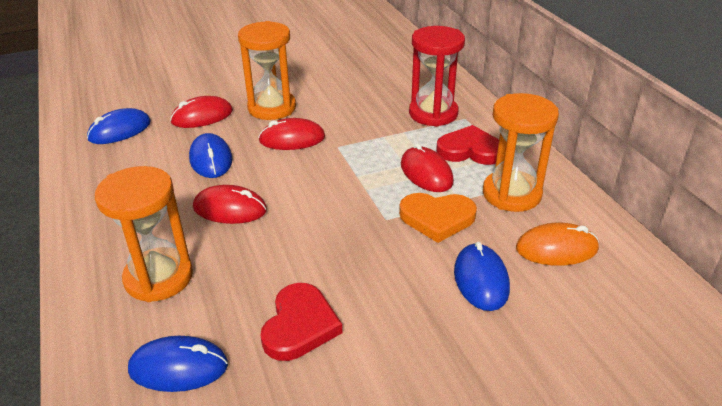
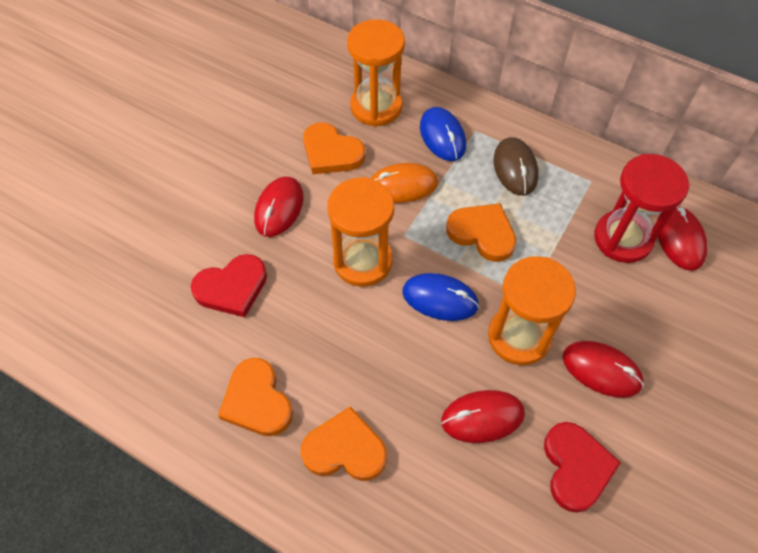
blue mouse: [87,108,151,144] [128,336,228,392] [189,133,232,178] [454,242,510,311] = 4 -> [402,273,479,321] [420,107,466,161] = 2
brown mouse: none = 0 -> [494,137,539,196] = 1
orange heart: [399,193,477,243] = 1 -> [218,358,293,436] [301,406,387,481] [303,122,365,174] [446,203,516,262] = 4

